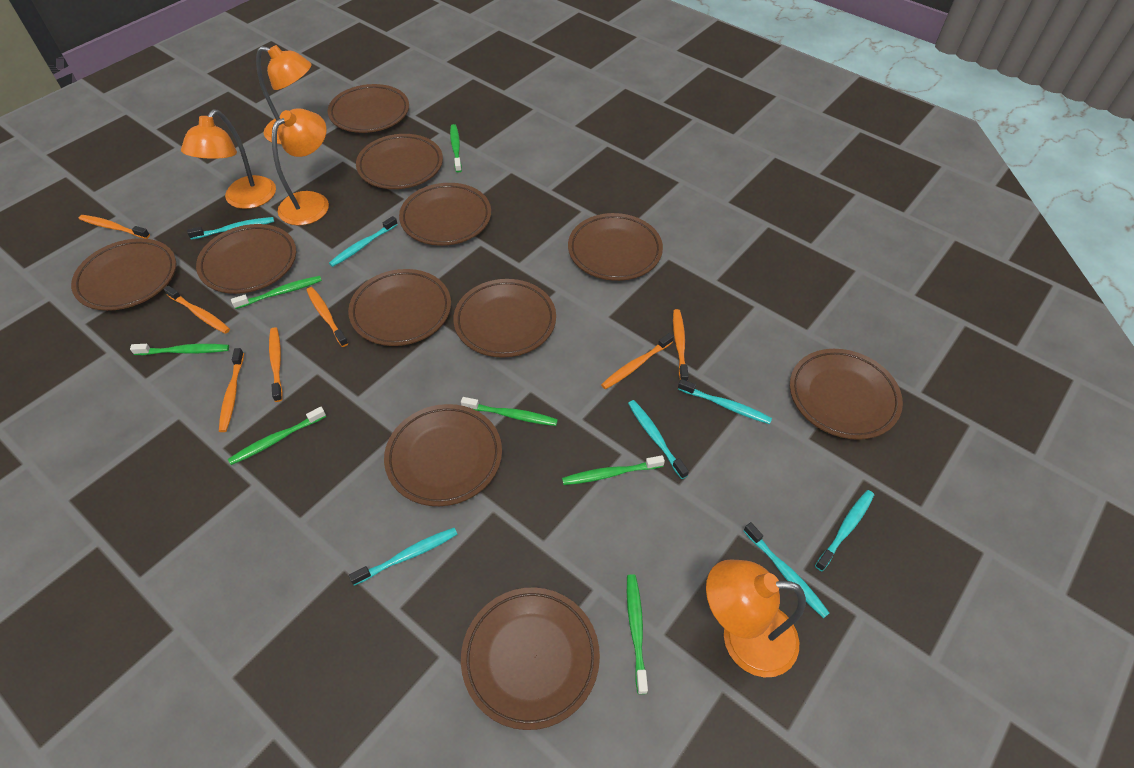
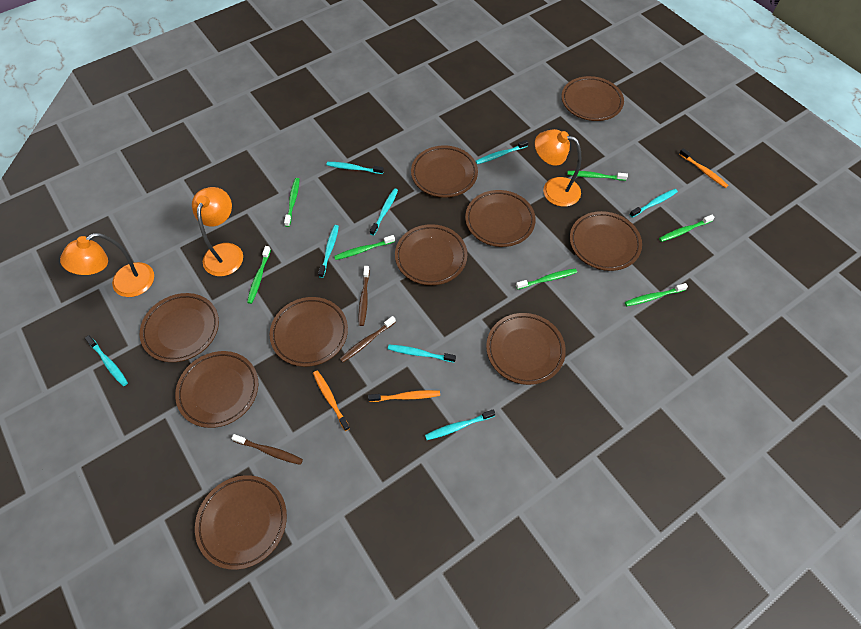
brown plate: [71,238,176,311] [196,224,296,294] [328,84,409,133] [348,269,451,346] [356,134,443,189] [384,404,502,506] [399,183,491,246] [453,279,556,358] [461,587,600,730] [568,213,663,281] [790,349,903,440] = 11 -> [140,293,219,362] [175,351,258,428] [195,475,287,570] [270,297,348,367] [395,224,468,285] [411,145,478,198] [465,190,536,247] [486,313,566,385] [561,76,624,121] [570,211,642,271] = 10
brown toothbrush: none = 0 -> [231,434,303,465] [340,316,396,362] [358,266,370,326] = 3
orange lamp: [181,109,276,209] [256,45,311,144] [272,109,329,226] [706,559,806,677] = 4 -> [60,233,154,297] [192,187,243,276] [535,129,581,207] = 3
orange toothbrush: [79,215,150,239] [164,286,230,334] [219,348,244,432] [269,327,283,402] [306,287,348,347] [601,333,674,390] [673,309,689,381] = 7 -> [313,371,350,431] [368,390,440,402] [679,148,728,188] = 3
turquoise toothbrush: [187,217,274,240] [329,216,398,267] [349,528,458,585] [628,400,689,479] [678,379,772,424] [744,522,829,618] [815,490,874,571] = 7 -> [85,335,128,386] [318,225,339,278] [326,162,384,174] [370,188,398,236] [388,345,456,363] [425,409,495,440] [476,140,529,164] [629,189,678,218] = 8

